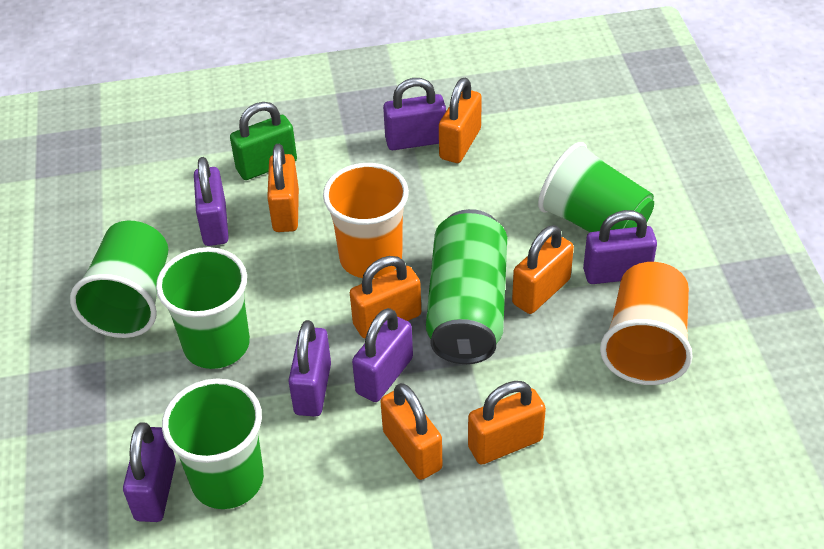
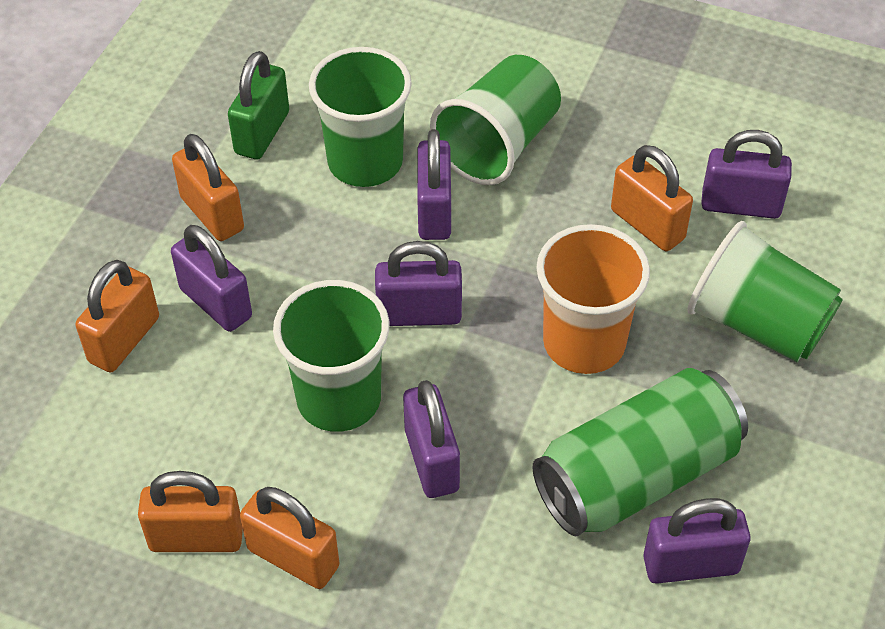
orange cup: [323,163,409,279] [600,262,693,385] = 2 -> [536,224,650,374] = 1
orange padlock: [267,144,299,232] [350,256,421,338] [380,383,442,480] [439,78,482,163] [468,381,546,465] [512,225,574,314] = 6 -> [75,260,159,372] [138,471,243,552] [172,134,244,241] [240,487,340,589] [611,145,693,251] = 5

